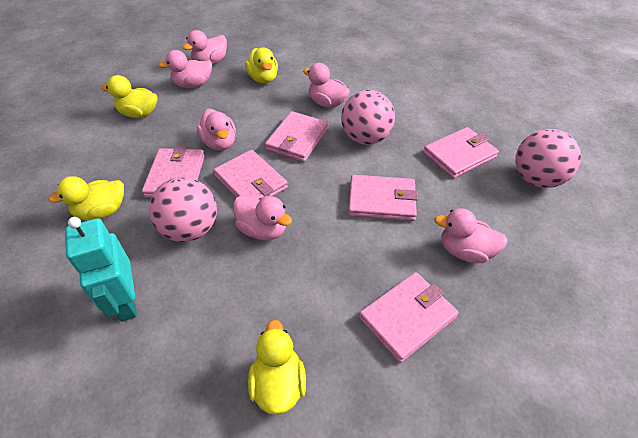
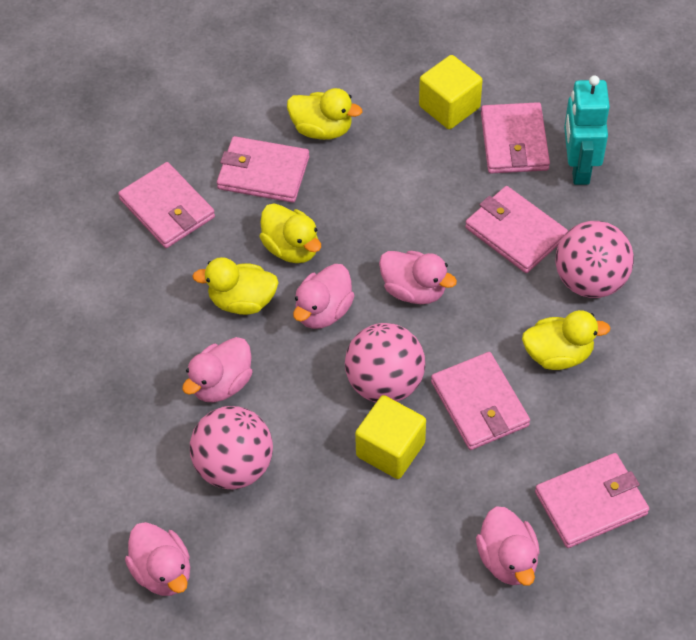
pink duck: [158,50,212,88] [182,30,227,65] [197,109,236,151] [233,196,292,240] [303,63,350,108] [434,208,508,263] = 6 -> [125,522,190,596] [182,337,252,403] [293,264,355,329] [379,251,457,304] [476,506,540,586] = 5
yellow cube: none = 0 -> [355,395,426,479] [419,55,483,129] = 2

